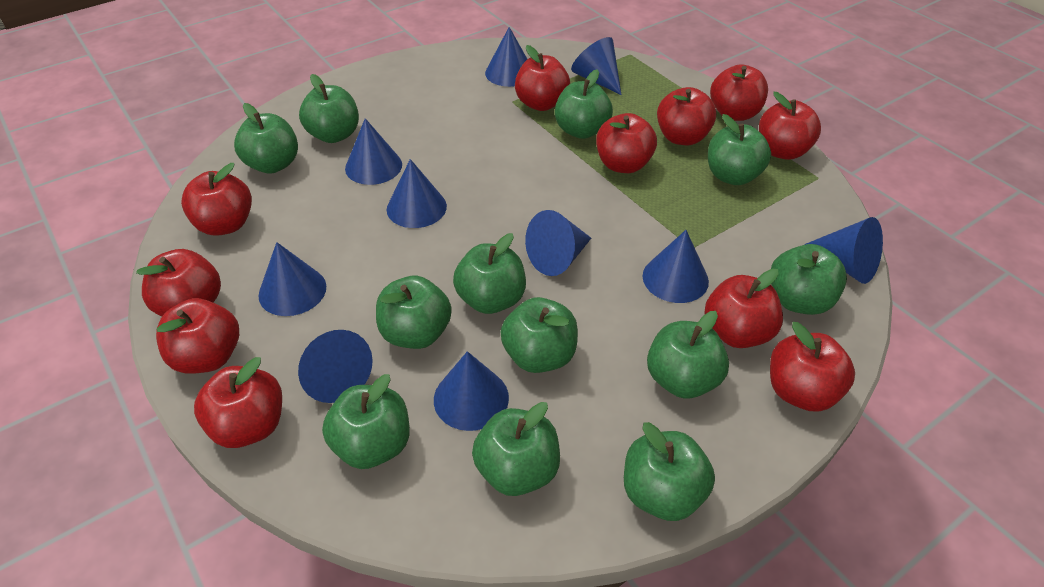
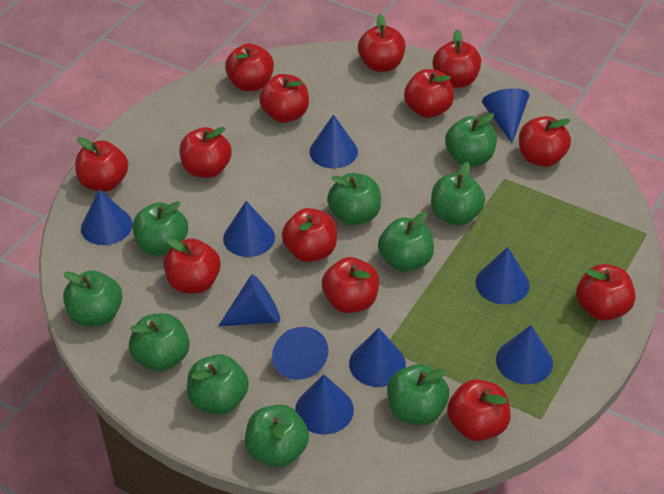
green apple: [234,103,298,174] [299,74,359,143] [322,374,410,469] [376,276,452,349] [453,233,526,314] [472,402,560,496] [500,297,578,373] [555,69,613,139] [624,422,715,521] [647,311,729,399] [708,114,771,185] [771,244,847,315] = 12 -> [63,270,122,327] [129,313,190,372] [132,201,188,256] [187,354,249,415] [245,405,309,467] [327,173,381,226] [378,212,434,272] [387,364,449,425] [431,162,485,225] [445,113,497,166] = 10
red apple: [136,249,221,316] [156,298,239,374] [181,163,252,236] [194,357,282,448] [515,45,570,111] [596,113,657,173] [657,87,716,145] [704,269,783,348] [710,64,768,121] [759,92,821,160] [770,322,855,412] = 11 -> [75,137,128,192] [163,238,221,293] [179,127,232,178] [225,44,274,91] [259,74,309,123] [282,208,337,262] [322,257,379,313] [358,14,406,72] [404,69,454,118] [433,29,481,88] [447,379,511,441] [519,116,571,167] [576,264,636,321] = 13

